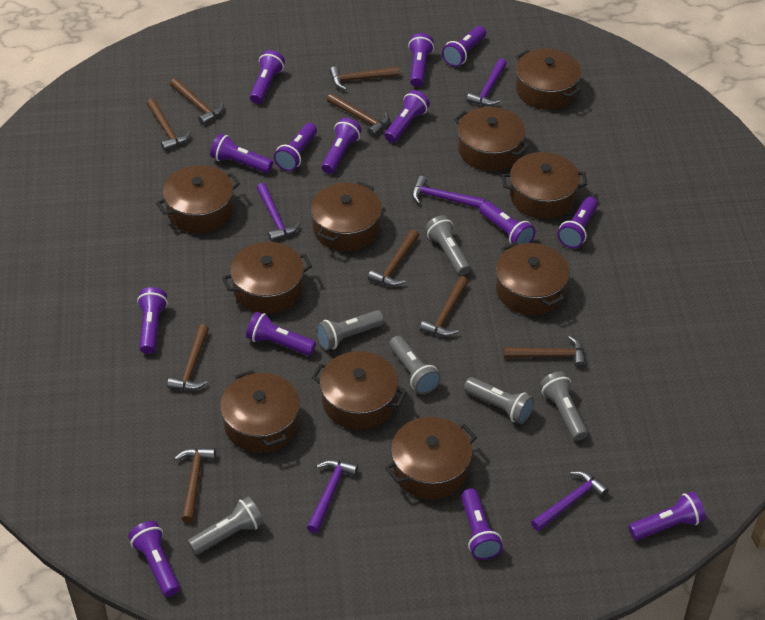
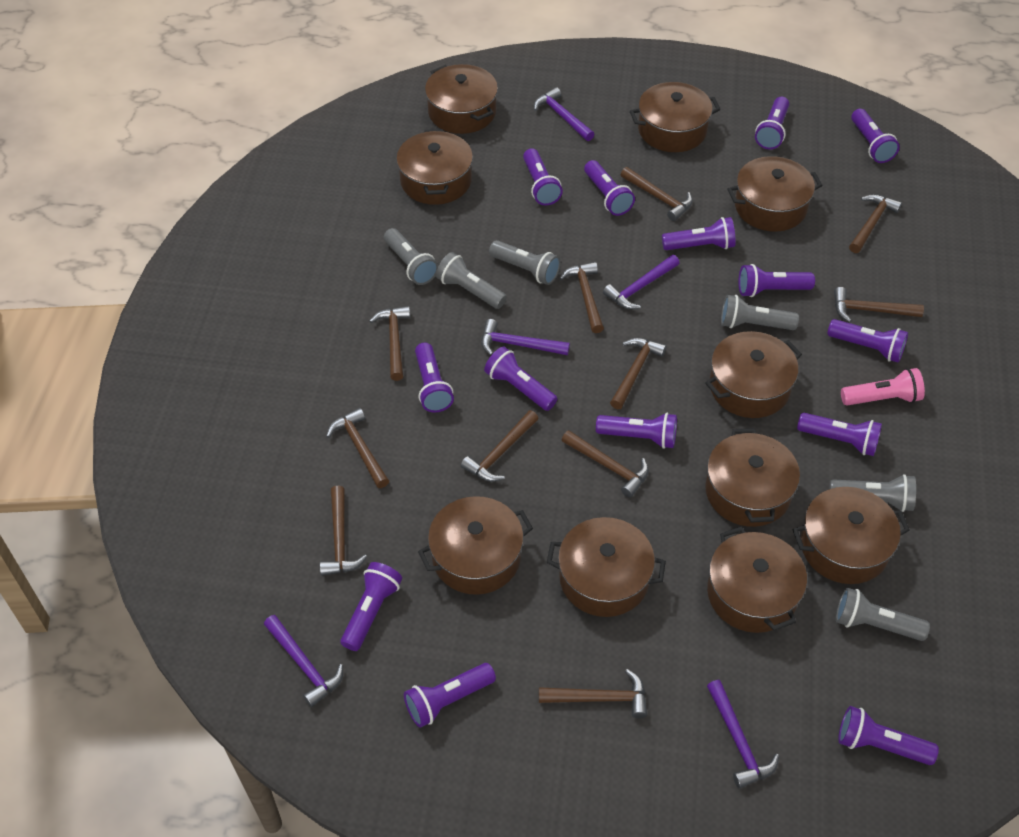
brown hammer: [146,98,191,151] [167,324,209,390] [170,78,224,125] [174,448,216,523] [327,93,389,137] [330,66,400,90] [368,229,419,286] [420,276,469,337] [504,336,586,368] = 9 -> [320,486,367,576] [326,408,389,488] [370,306,410,381] [461,410,539,482] [539,669,647,718] [559,262,604,333] [562,430,649,498] [610,338,666,409] [621,167,693,221] [834,287,924,322] [849,194,902,253] = 11
pink flashlight: none = 0 -> [841,368,925,405] = 1

